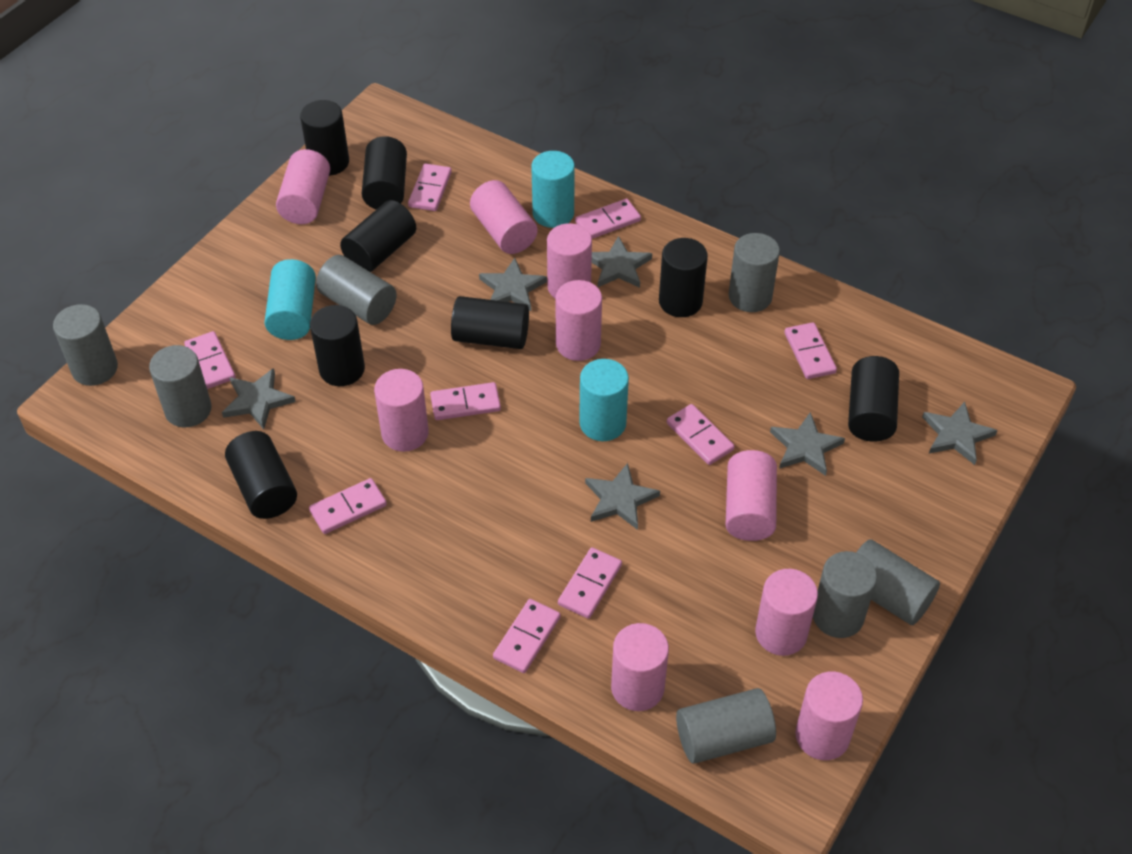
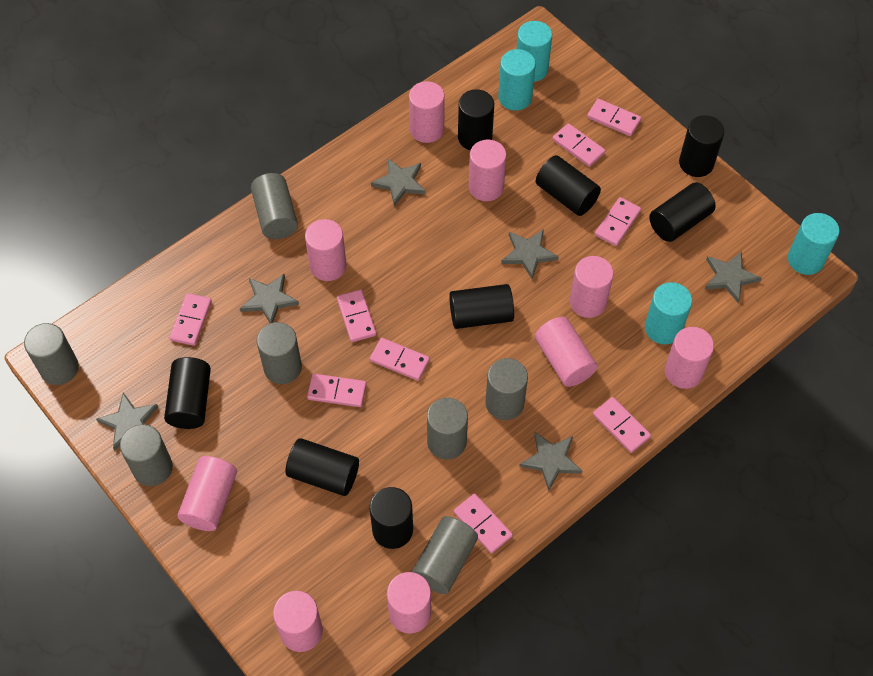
turquoise cylinder: [264,259,316,340] [531,151,575,228] [579,359,629,441] = 3 -> [498,49,536,111] [517,21,552,82] [645,282,692,344] [788,213,840,275] = 4

